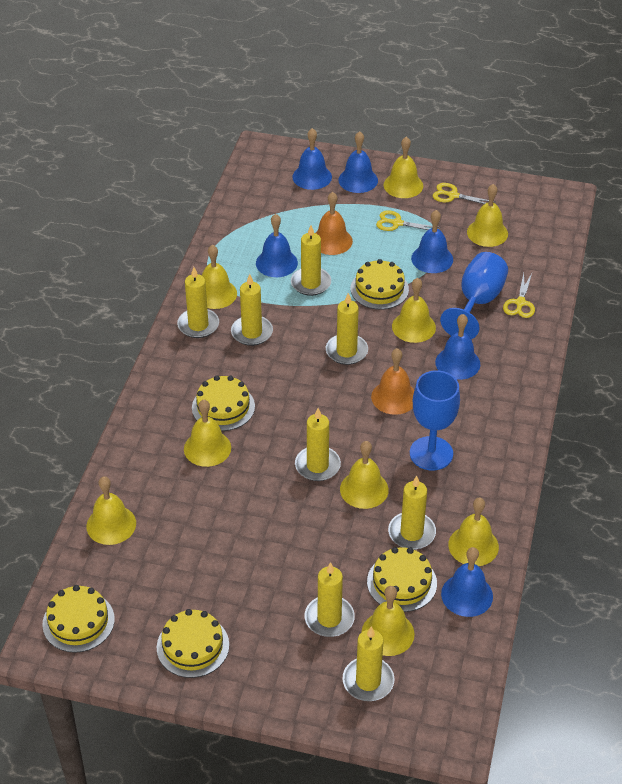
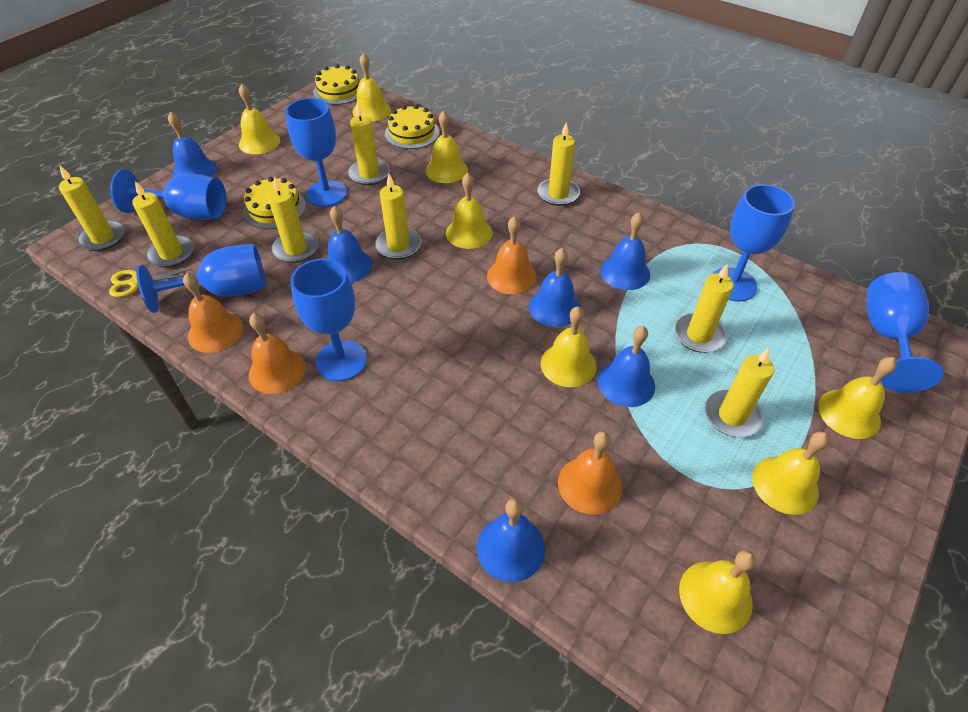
blue goblet: [410,370,460,470] [440,252,508,339] = 2 -> [110,169,226,220] [136,244,266,313] [285,98,347,207] [290,259,367,381] [712,184,795,302] [867,272,944,393] = 6
orange bell: [316,192,353,255] [371,348,414,415] = 2 -> [183,273,243,353] [249,313,306,394] [487,216,537,294] [558,431,622,515] = 4
yellow bell: [86,476,136,545] [184,399,231,467] [202,245,237,309] [340,441,389,509] [362,586,415,656] [384,136,423,198] [392,278,436,343] [448,498,499,566] [467,184,508,247] = 9 -> [239,84,280,154] [353,53,391,122] [425,110,468,183] [446,173,493,249] [541,307,597,387] [679,550,756,634] [752,431,829,515] [818,357,897,439] = 8
yellow cake: [42,585,115,653] [157,609,229,678] [192,375,255,431] [351,259,409,310] [367,547,437,612] = 5 -> [243,177,306,229] [313,64,360,105] [385,105,440,149] = 3
yellow scissors: [376,210,441,231] [433,183,495,204] [503,273,535,318] = 3 -> [109,269,192,297] = 1

